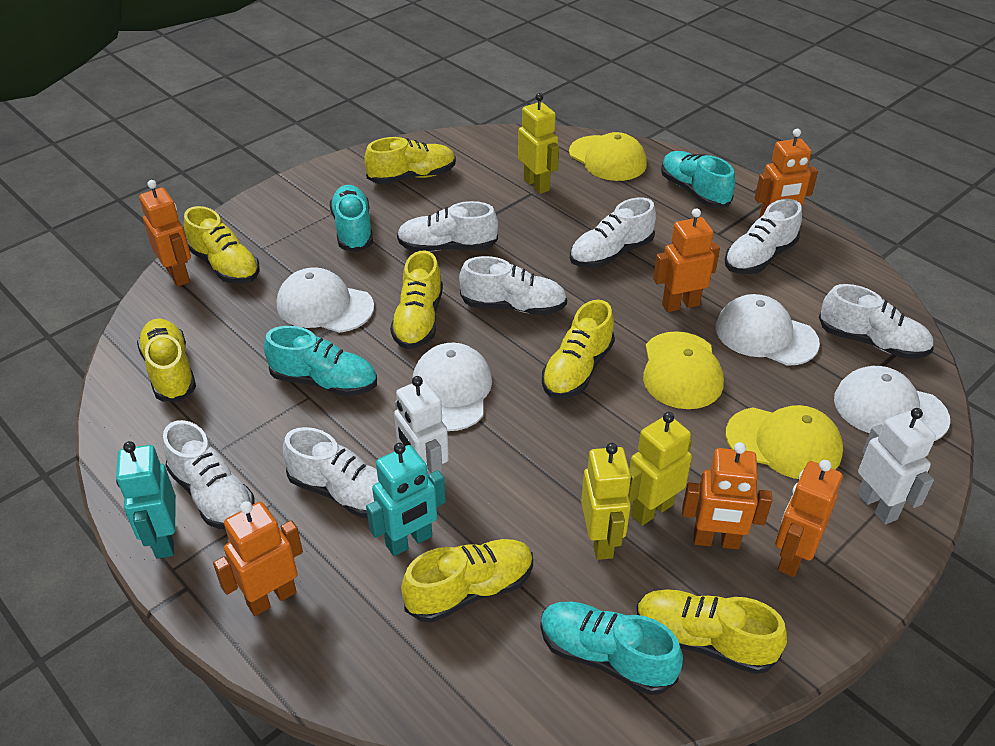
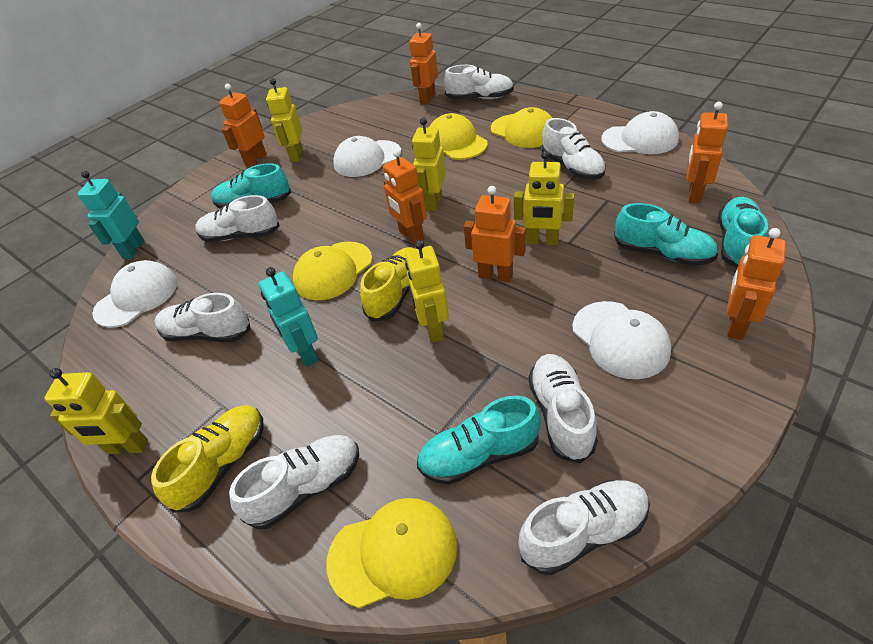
white robot: [394,376,449,475] [857,408,936,524] = 2 -> none = 0
yellow cap: [569,132,647,181] [643,331,724,409] [726,405,843,479] = 3 -> [293,241,372,300] [327,498,457,608] [430,113,488,160] [491,107,552,148] = 4
yellow robot: [518,93,559,194] [581,443,632,560] [628,412,692,526] = 3 -> [44,368,148,454] [266,78,303,163] [405,240,449,343] [412,117,446,211] [514,151,574,245] = 5
yellow shoe: [137,318,196,402] [184,206,260,284] [365,137,456,185] [390,250,443,349] [401,539,533,623] [542,300,615,399] [637,589,787,674] = 7 -> [151,405,264,512] [360,247,415,322] = 2

